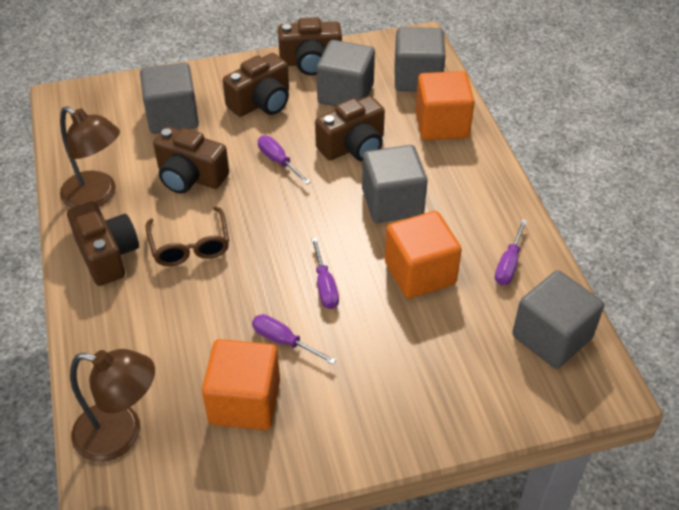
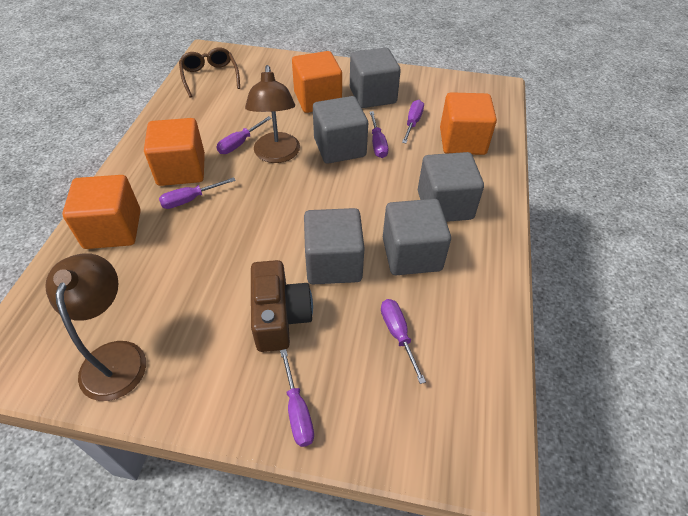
brown camera: [67,201,139,286] [153,127,229,194] [223,53,289,117] [278,17,342,76] [315,96,385,161] = 5 -> [251,260,313,352] = 1
orange cube: [202,339,280,430] [385,211,462,299] [415,71,475,140] = 3 -> [62,175,141,249] [144,118,205,186] [292,51,342,113] [440,92,497,155] = 4
purple screwdriver: [252,314,336,364] [258,136,311,185] [311,238,339,309] [495,219,527,285] = 4 -> [159,177,236,209] [217,116,272,154] [280,349,314,447] [370,111,388,158] [381,299,426,384] [402,100,424,143] = 6

